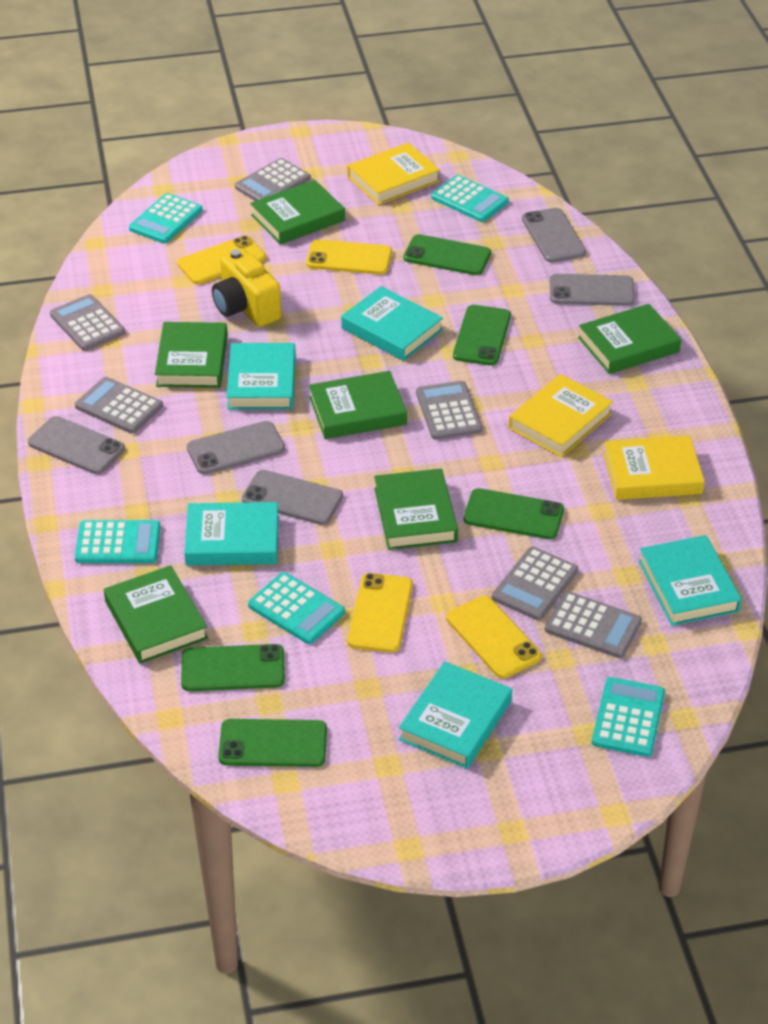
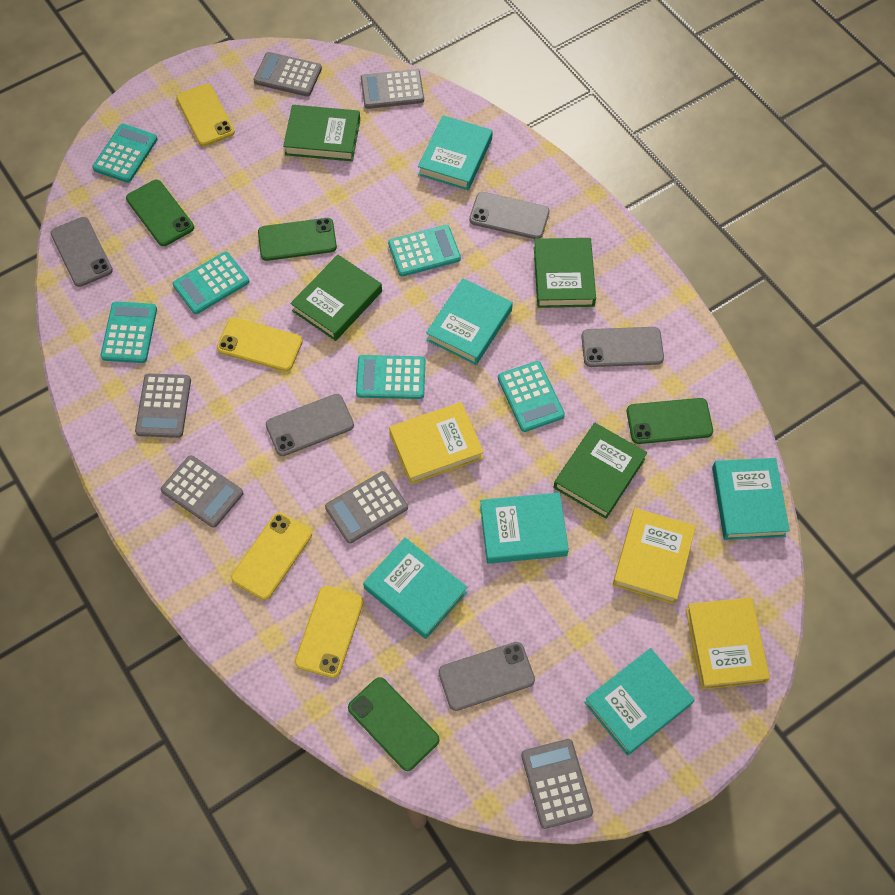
green book: [104,565,208,664] [155,322,227,388] [250,180,345,245] [309,371,407,439] [374,468,458,550] [578,304,681,374] = 6 -> [283,105,360,161] [290,255,382,341] [534,238,596,308] [554,423,647,519] = 4
green phone: [181,644,285,691] [218,719,327,767] [404,234,491,275] [453,305,511,366] [464,488,564,539] = 5 -> [126,180,194,246] [258,218,337,261] [348,677,439,771] [627,398,713,444] = 4
turquoise book: [184,502,278,566] [227,343,296,410] [341,286,443,361] [399,661,512,769] [638,535,742,626] = 5 -> [363,537,467,639] [418,115,493,190] [426,278,513,365] [480,492,569,564] [584,648,695,755] [712,458,790,540] = 6
turquoise calculator: [75,520,161,563] [129,193,203,244] [248,572,345,644] [431,175,509,222] [592,677,665,757] = 5 -> [92,124,158,183] [100,301,157,363] [173,252,249,314] [356,355,425,399] [388,225,461,277] [498,361,565,432] = 6
yellow camera: [212,249,281,327] = 1 -> none = 0

